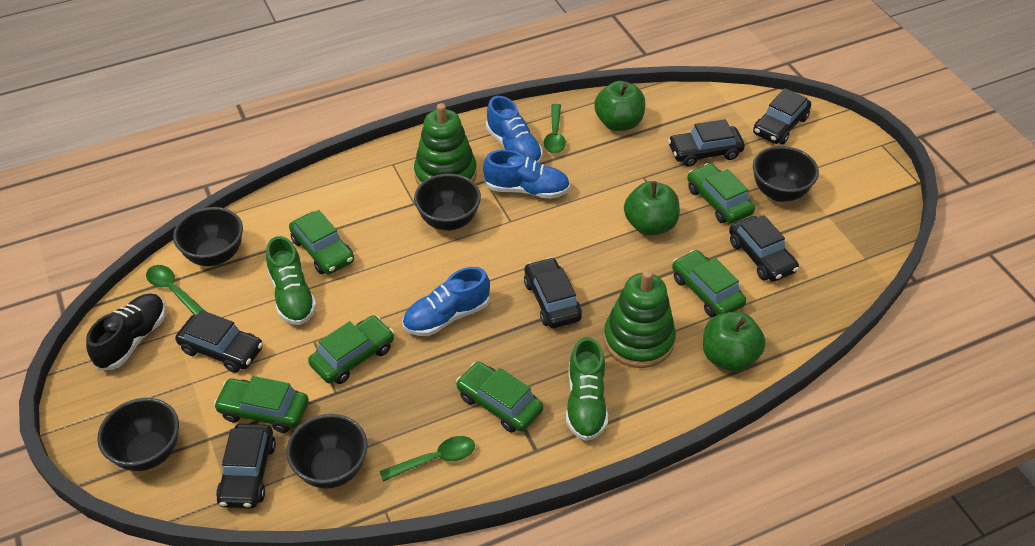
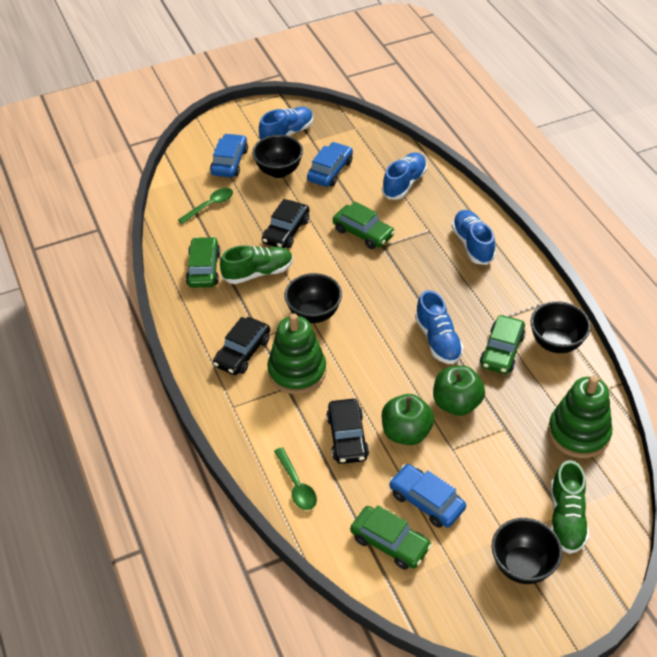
black bowl: [97,398,179,471] [173,207,243,266] [286,414,367,489] [414,174,481,231] [753,146,819,202] = 5 -> [252,135,303,178] [284,273,342,323] [492,518,563,584] [531,301,591,353] = 4
black car: [175,310,263,373] [216,424,276,509] [524,257,582,328] [668,119,745,167] [729,215,799,282] [753,88,811,145] = 6 -> [213,317,270,375] [262,199,310,249] [326,399,369,464] = 3
black shoe: [86,294,166,370] = 1 -> none = 0
blue car: none = 0 -> [210,133,248,177] [307,142,353,187] [389,464,466,528] = 3
blue shoe: [402,267,490,336] [483,150,570,199] [486,96,542,163] = 3 -> [259,107,313,140] [382,152,427,199] [415,290,464,364] [452,210,496,265] = 4
green apple: [594,81,646,131] [624,181,680,236] [703,312,766,372] = 3 -> [382,394,434,445] [433,366,485,416] = 2
green car: [214,376,309,433] [289,210,354,274] [308,315,394,384] [456,362,543,433] [672,250,746,317] [687,163,755,224] = 6 -> [186,237,221,288] [333,202,395,249] [350,505,432,570] [480,315,526,374] = 4
green spoon: [146,265,205,315] [379,436,475,481] [544,104,566,154] = 3 -> [178,188,233,224] [274,447,317,510] = 2

